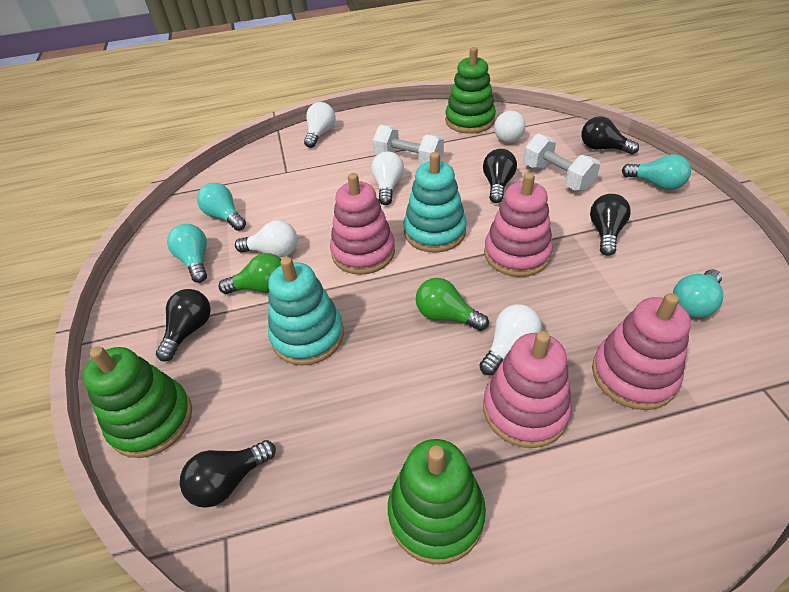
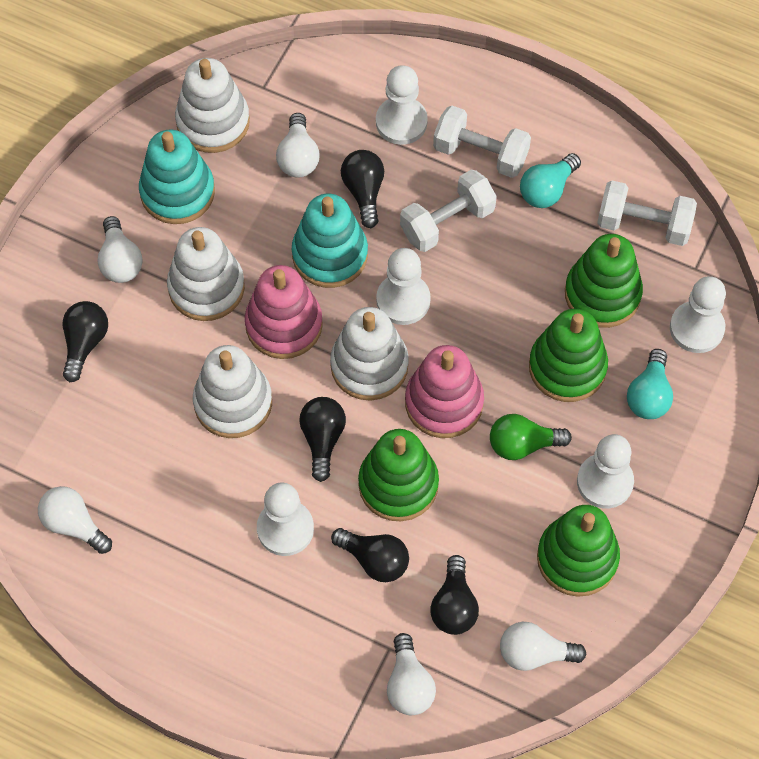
green light bulb: [218,253,281,294] [416,278,489,331] = 2 -> [490,414,572,460] = 1
green stacking toy: [82,346,192,458] [388,439,486,564] [445,47,496,134] = 3 -> [358,429,439,521] [529,309,608,402] [537,505,620,597] [565,234,643,328] = 4
pink stacking toy: [330,173,395,275] [483,331,572,448] [484,172,553,277] [592,293,691,410] = 4 -> [245,265,323,359] [405,345,484,438] = 2
turquoise light bulb: [167,224,207,283] [197,183,246,231] [622,154,691,190] [673,269,723,318] = 4 -> [520,153,581,208] [627,349,673,419] = 2
white dumbbell: [373,125,444,166] [523,134,600,191] = 2 -> [400,169,497,252] [433,106,531,178] [597,180,697,246] = 3
white pawn: none = 0 -> [257,483,314,556] [376,65,428,145] [376,248,431,325] [577,434,634,508] [670,276,726,353] = 5
white stacking toy: none = 0 -> [167,227,245,321] [175,58,250,153] [193,345,272,438] [330,307,409,401] = 4

